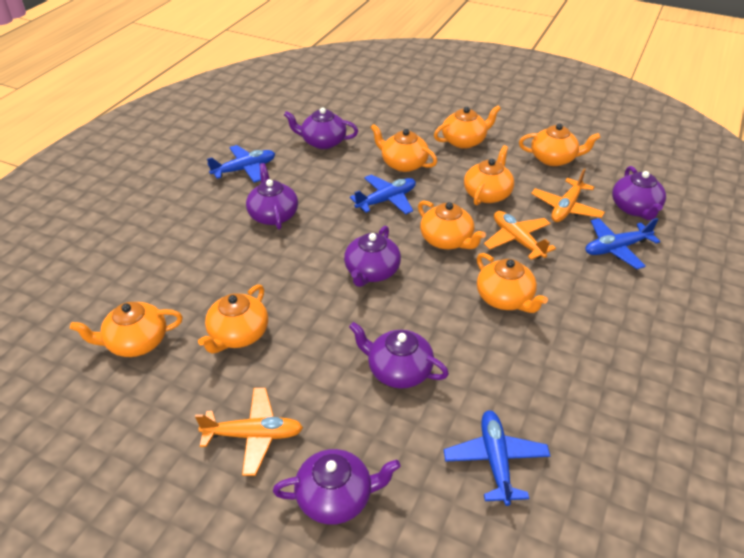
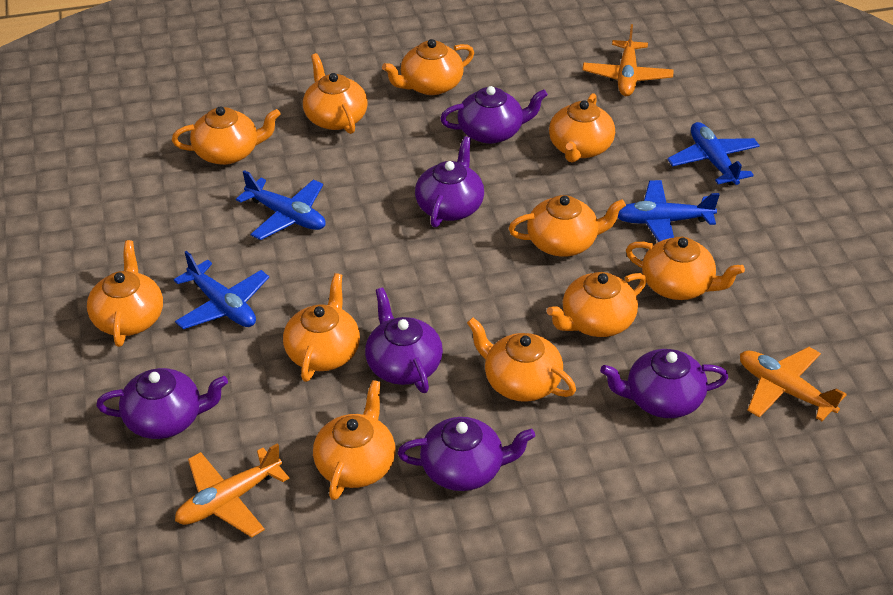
orange teapot: [70,302,183,357] [198,284,268,354] [370,124,437,172] [418,200,486,249] [434,105,501,149] [464,145,514,205] [477,253,548,313] [519,124,601,166] = 8 -> [87,240,163,347] [172,107,281,165] [283,273,360,382] [303,53,368,134] [313,380,395,500] [382,39,474,95] [467,317,576,402] [509,195,626,257] [547,272,647,337] [549,93,615,163] [626,237,745,300] = 11

